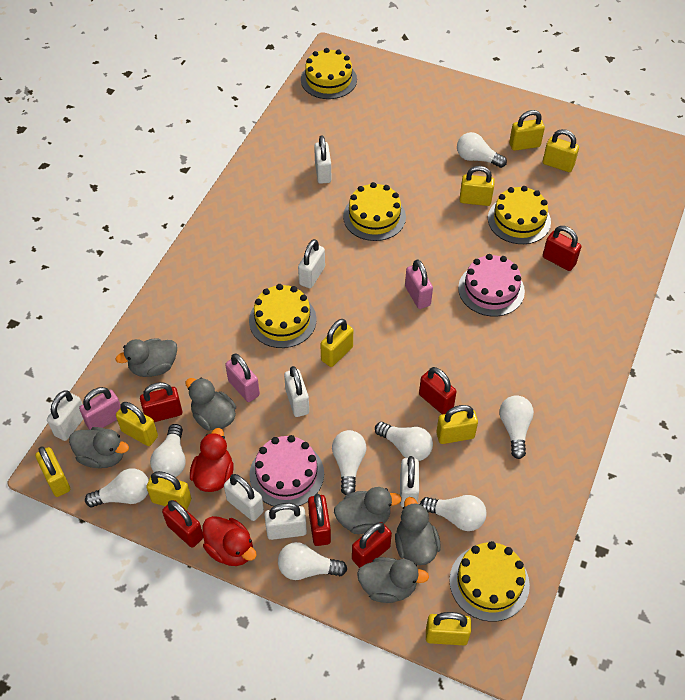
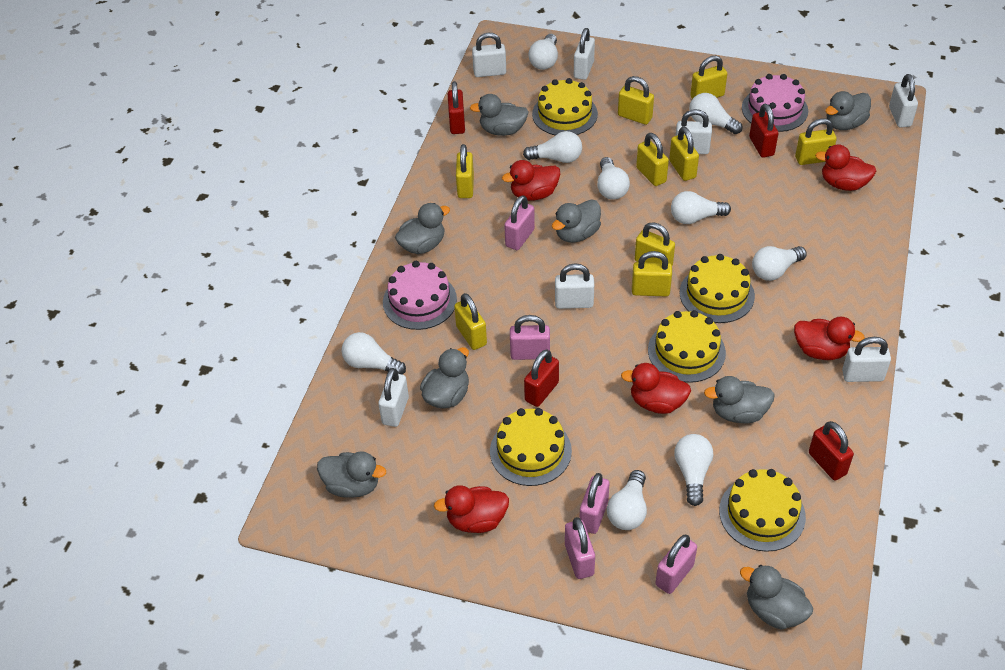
grey duck: [69,427,129,468] [116,338,177,377] [186,378,236,431] [334,487,402,534] [357,557,429,603] [395,497,441,565] = 6 -> [317,451,386,498] [395,203,450,254] [420,347,469,409] [470,94,529,136] [552,199,601,243] [704,376,775,423] [740,565,813,630] [825,91,871,130] = 8
pink padlock: [79,387,120,430] [225,354,260,402] [405,259,433,309] = 3 -> [504,195,535,250] [510,315,550,360] [565,517,595,579] [580,473,609,534] [655,535,697,594] = 5
red duck: [190,428,234,492] [202,516,257,566] = 2 -> [434,485,509,533] [502,160,560,201] [621,363,691,414] [794,317,865,360] [815,144,876,191] = 5
red padlock: [140,382,183,422] [162,500,203,548] [308,494,331,546] [352,522,392,568] [419,367,457,414] [543,226,582,271] = 6 -> [448,81,465,134] [524,349,559,407] [749,104,779,158] [809,421,854,480] = 4
white light bulb: [85,468,149,507] [150,424,186,477] [278,542,347,580] [332,430,366,495] [375,422,433,461] [420,495,487,531] [457,132,507,168] [500,395,534,459] = 8 -> [342,332,406,375] [523,131,582,163] [528,34,558,70] [597,157,630,200] [607,470,647,530] [671,191,731,224] [674,434,713,506] [689,93,743,134] [752,246,807,281] = 9

